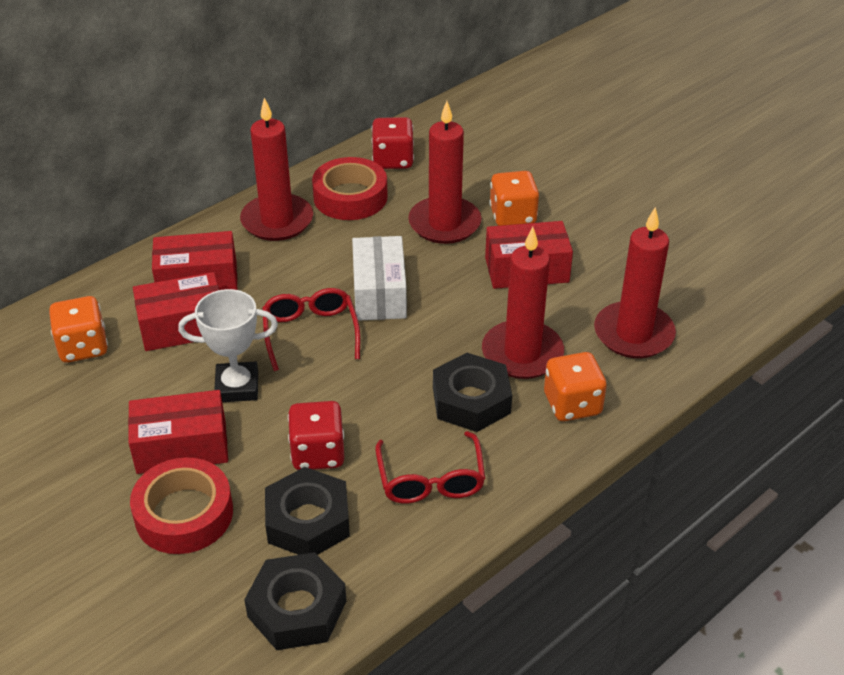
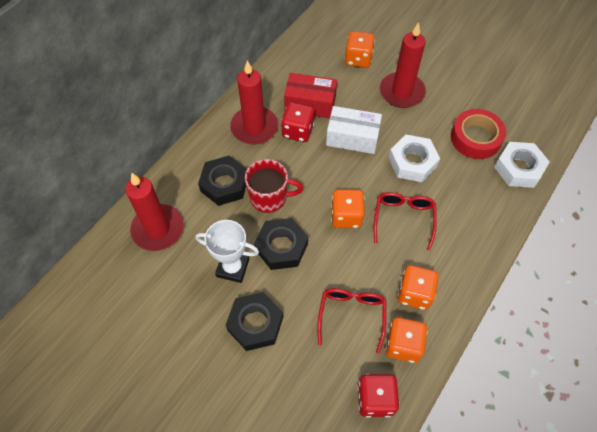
orange dice: [49,296,108,363] [489,171,539,226] [544,352,607,421] = 3 -> [331,189,365,228] [345,31,375,68] [385,317,428,363] [398,265,439,310] = 4
red box: [128,390,228,474] [133,272,219,351] [152,231,237,290] [485,221,573,289] = 4 -> [284,73,337,118] = 1
red candle: [240,98,313,241] [408,101,481,244] [482,227,564,379] [594,207,676,358] = 4 -> [125,173,184,251] [230,60,278,144] [380,22,426,108] = 3
red mug: none = 0 -> [245,159,303,213] = 1
red tape: [130,457,233,554] [312,157,388,220] = 2 -> [451,109,506,159] = 1
white nut: none = 0 -> [389,135,440,182] [494,142,550,188] = 2

